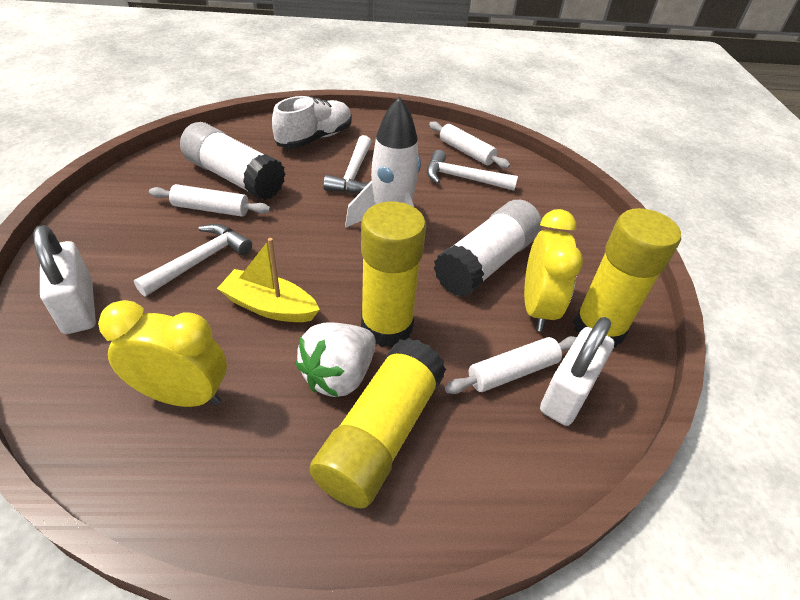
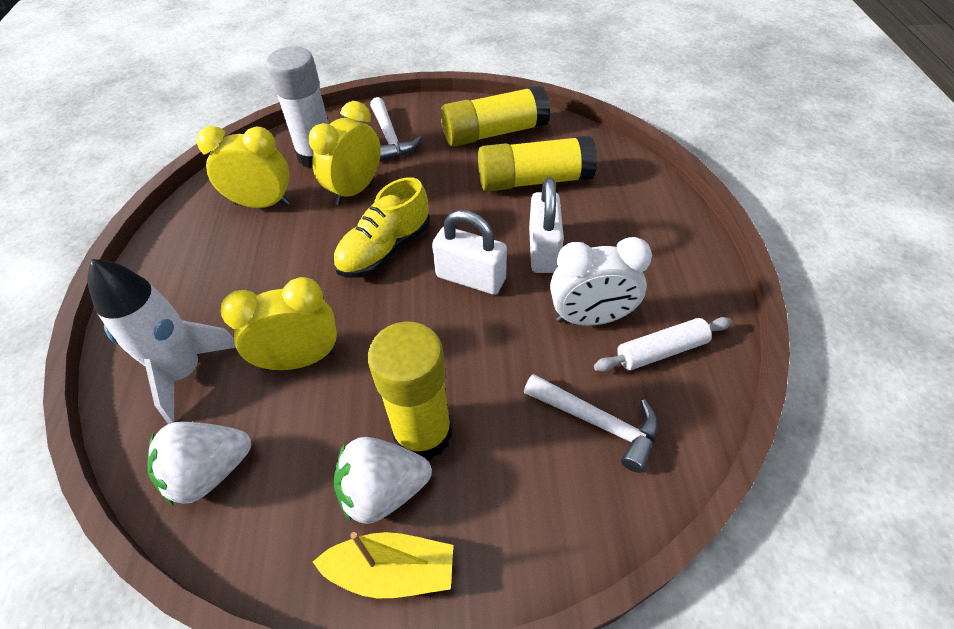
white clock: none = 0 -> [550,237,652,326] = 1
white glue stick: [180,122,285,200] [434,200,542,297] = 2 -> [265,46,329,168] = 1
white hammer: [134,224,252,296] [323,135,372,193] [427,150,518,190] = 3 -> [370,97,421,162] [524,374,658,473] = 2
white rolling pin: [149,184,270,217] [429,121,510,169] [445,336,577,394] = 3 -> [594,317,732,372] = 1
white shoe: [272,96,352,149] = 1 -> none = 0
white strawberry: [296,322,376,398] = 1 -> [147,422,251,506] [333,437,432,524] = 2
yellow clock: [98,300,227,407] [524,209,583,331] = 2 -> [197,126,290,208] [220,277,337,370] [309,101,381,205] = 3
yellow shoe: none = 0 -> [333,177,430,278] = 1

